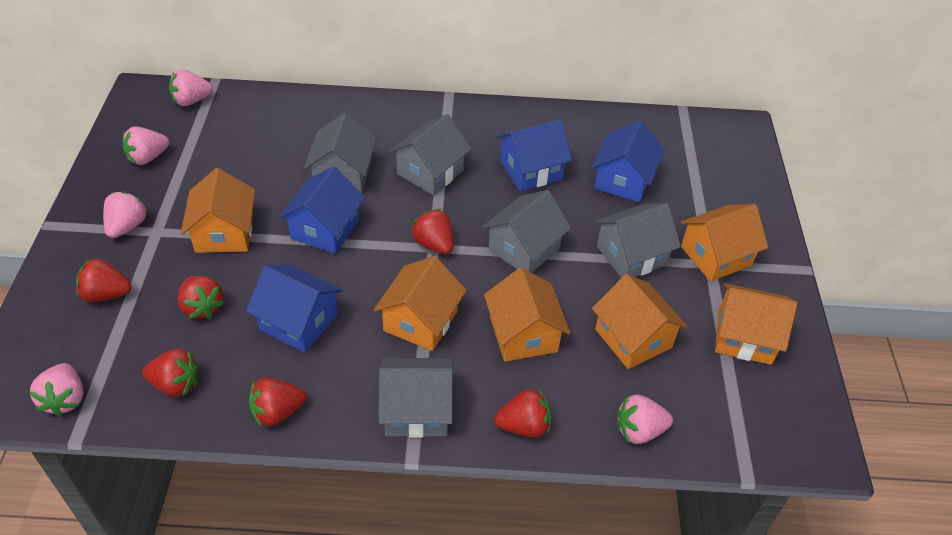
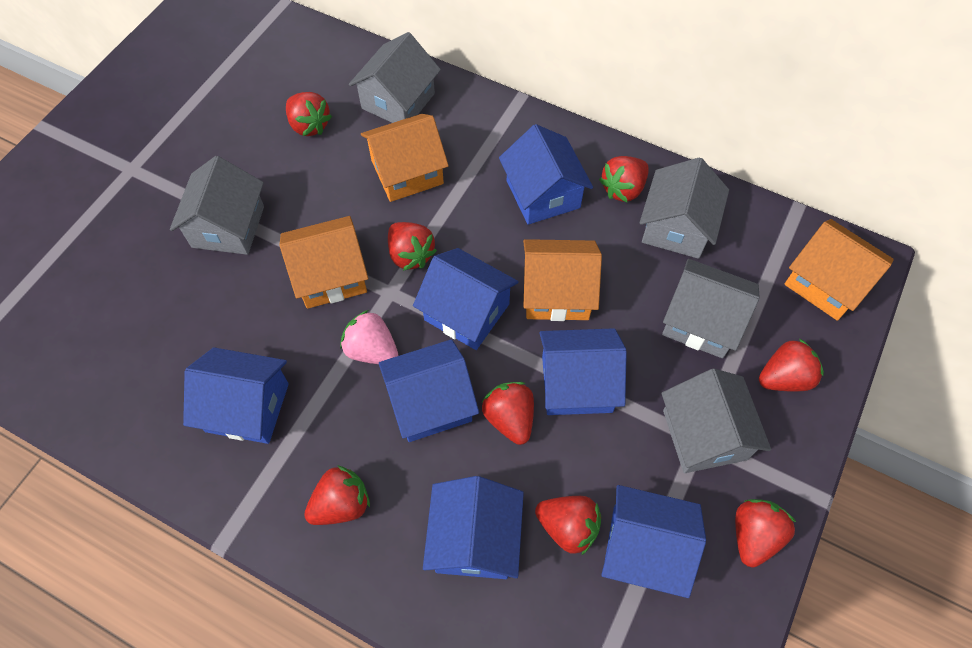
blue house: [246,265,343,353] [279,166,365,254] [496,120,572,191] [591,120,665,202] = 4 -> [183,347,289,444] [379,339,479,442] [413,248,519,350] [423,476,524,579] [499,124,593,225] [539,328,627,415] [601,485,706,598] = 7
orange house: [181,168,255,253] [374,256,466,351] [484,268,570,362] [592,274,688,369] [681,204,768,282] [715,283,797,365] = 6 -> [279,216,368,309] [361,114,449,202] [523,239,602,321] [784,219,894,321] = 4
pink strawberry: [29,363,84,417] [103,191,148,238] [123,126,169,165] [169,70,213,106] [617,395,673,444] = 5 -> [340,310,398,364] = 1
red strawberry: [76,258,132,302] [142,349,199,397] [178,276,224,319] [249,377,307,427] [411,209,453,255] [494,388,551,438] = 6 -> [286,92,332,136] [304,465,370,525] [388,222,437,271] [482,382,534,445] [535,496,601,556] [599,156,649,202] [735,499,797,567] [759,338,824,391] = 8

